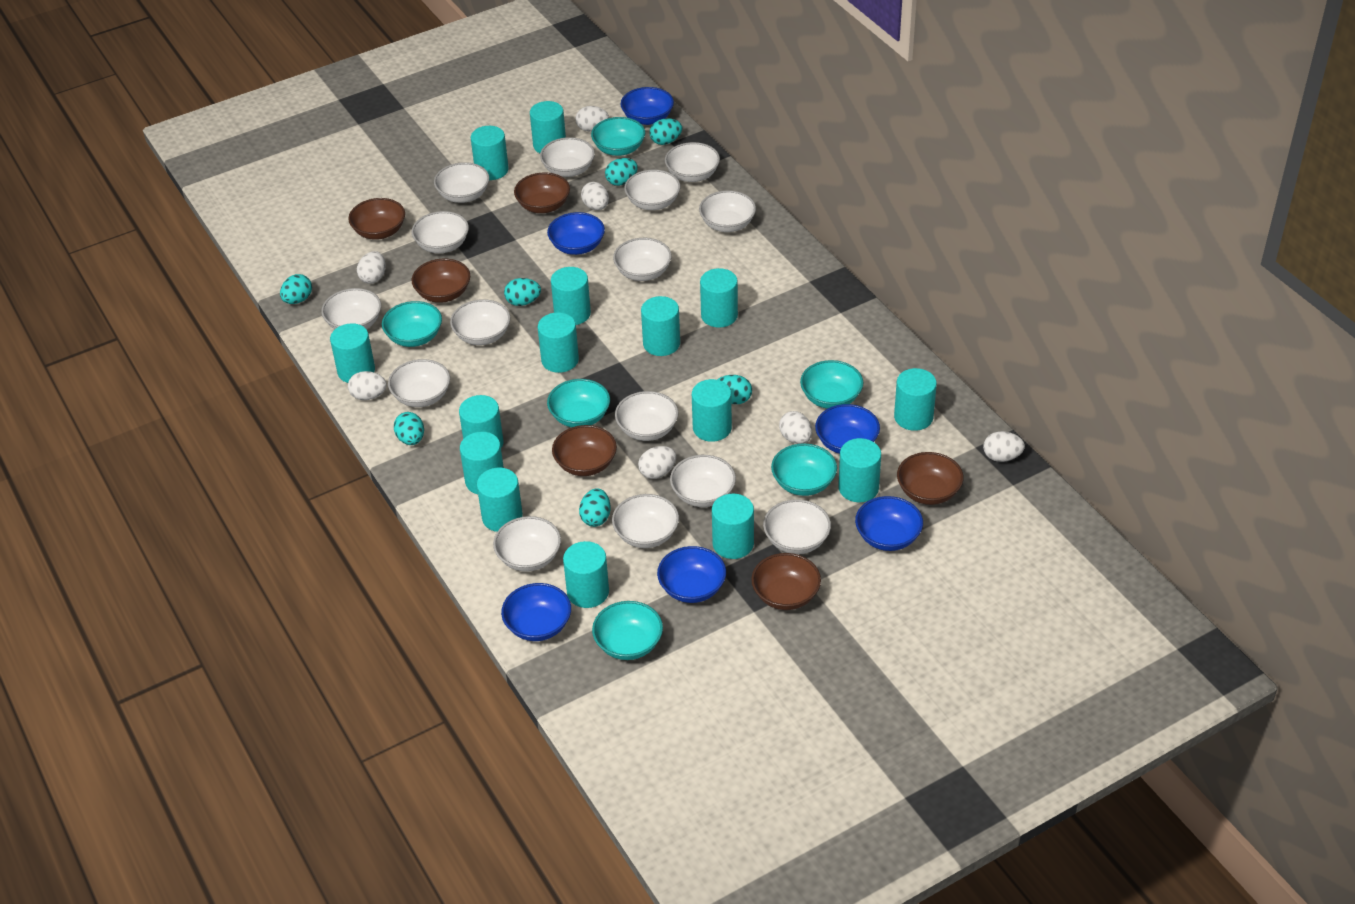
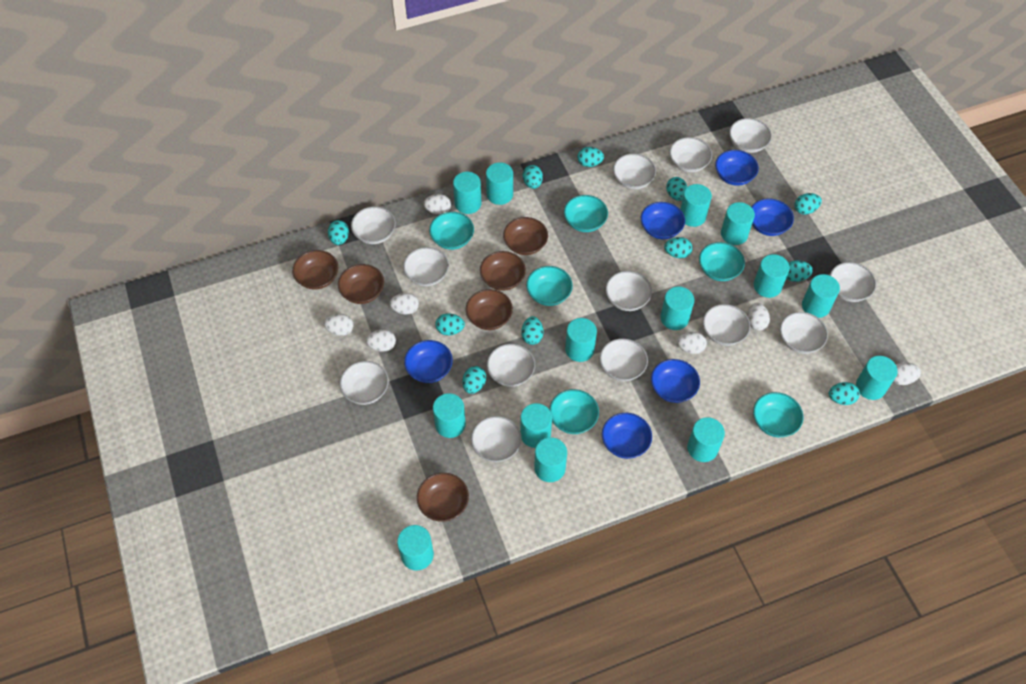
turquoise cylinder: [330,323,375,383] [459,395,503,448] [460,432,504,494] [471,126,509,180] [477,467,523,532] [530,101,566,153] [538,312,579,373] [551,267,591,325] [563,541,609,608] [641,296,680,356] [692,379,732,442] [700,268,738,328] [712,494,754,559] [838,438,881,502] [894,368,937,431] = 15 -> [397,525,434,570] [433,393,466,438] [453,172,481,214] [486,162,513,205] [520,403,552,448] [534,437,567,482] [565,318,597,362] [660,287,694,330] [680,184,712,227] [687,417,725,462] [721,202,755,245] [754,254,790,298] [802,274,840,318] [856,356,898,400] = 14
turquoise egg: [280,274,312,304] [394,412,424,445] [504,278,541,306] [579,488,611,527] [605,158,638,186] [649,118,682,145] [717,375,752,404] = 7 -> [328,220,349,245] [435,314,465,335] [463,366,486,394] [521,316,543,345] [523,165,543,189] [577,147,604,167] [664,237,693,258] [666,177,687,201] [787,260,813,282] [795,193,822,215] [829,382,860,405] = 11
white bowl: [321,288,381,329] [388,359,450,407] [412,211,469,253] [434,162,489,203] [450,299,511,345] [493,516,561,572] [540,137,595,177] [612,494,679,548] [613,238,672,281] [615,391,679,441] [624,169,680,210] [665,142,720,182] [670,455,736,507] [699,191,756,232] [763,499,831,554] = 15 -> [340,361,389,405] [351,206,396,244] [403,247,449,286] [471,416,522,462] [487,344,535,387] [599,338,648,381] [606,271,652,311] [613,154,656,189] [669,137,712,173] [703,304,750,346] [729,118,772,153] [780,312,828,354] [830,262,876,302] = 13

